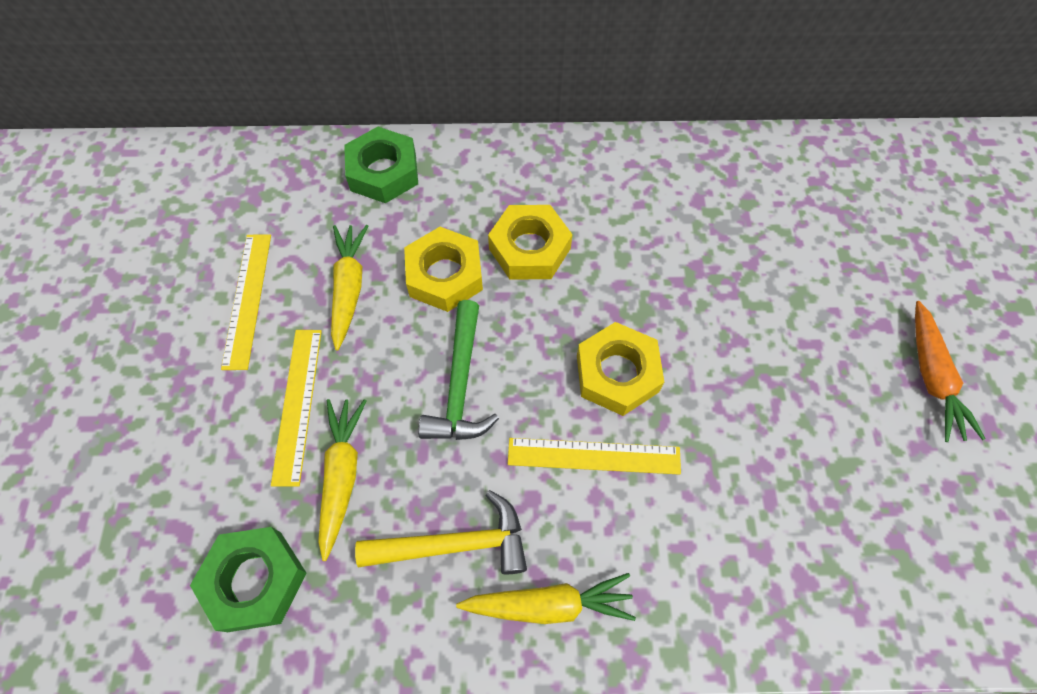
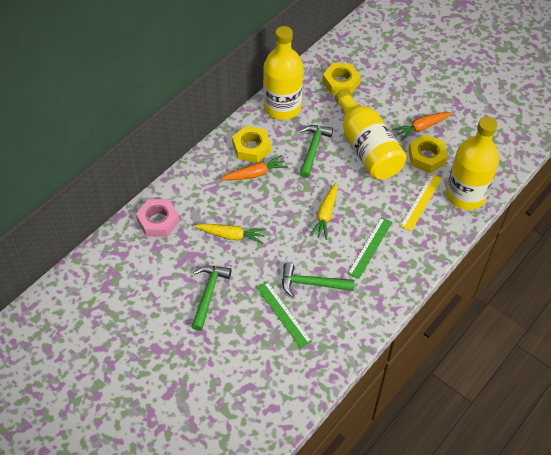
green hammer: [418,300,499,440] = 1 -> [191,266,231,331] [282,263,354,297] [299,125,333,178] = 3
green nut: [190,527,306,632] [344,127,418,203] = 2 -> none = 0
green ruler: none = 0 -> [256,281,312,348] [347,217,393,279] = 2
orange carrot: [915,301,986,442] = 1 -> [221,155,288,180] [393,112,452,141] = 2
pink nut: none = 0 -> [136,199,180,237] = 1
yellow bottle: none = 0 -> [263,26,303,120] [335,89,407,179] [446,117,499,210] = 3
yellow carrot: [318,399,366,561] [331,225,368,351] [456,573,636,624] = 3 -> [194,223,266,244] [309,183,337,240] = 2
yellow hammer: [355,490,527,574] = 1 -> none = 0
yellow ruler: [221,234,271,370] [271,330,322,487] [508,438,681,475] = 3 -> [400,174,442,231] = 1

